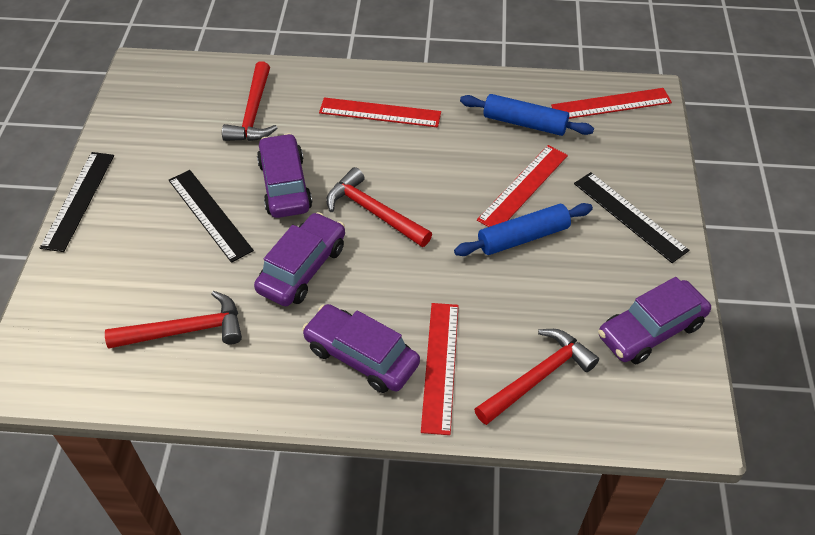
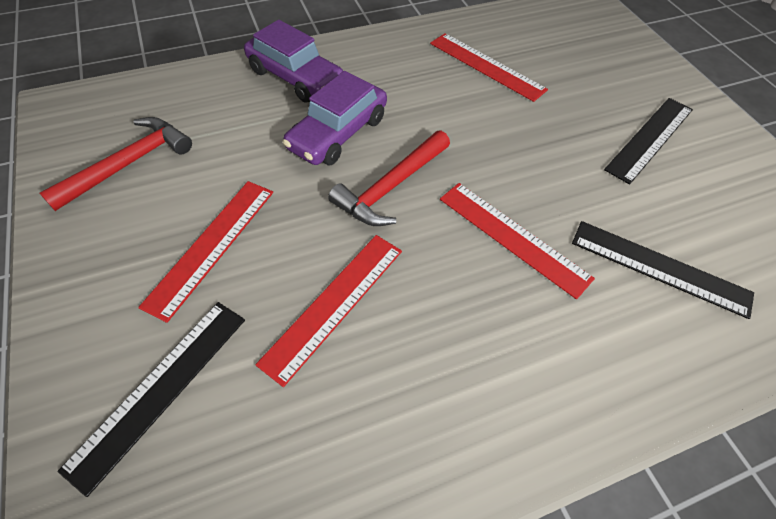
blue rolling pin: [454,203,593,256] [460,94,594,136] = 2 -> none = 0
purple car: [254,212,345,306] [257,133,312,218] [302,304,420,393] [598,277,711,364] = 4 -> [244,20,343,103] [283,71,387,165] = 2
red hammer: [105,291,242,349] [222,61,277,141] [326,167,432,247] [474,329,599,425] = 4 -> [39,117,192,211] [328,130,450,226] = 2

